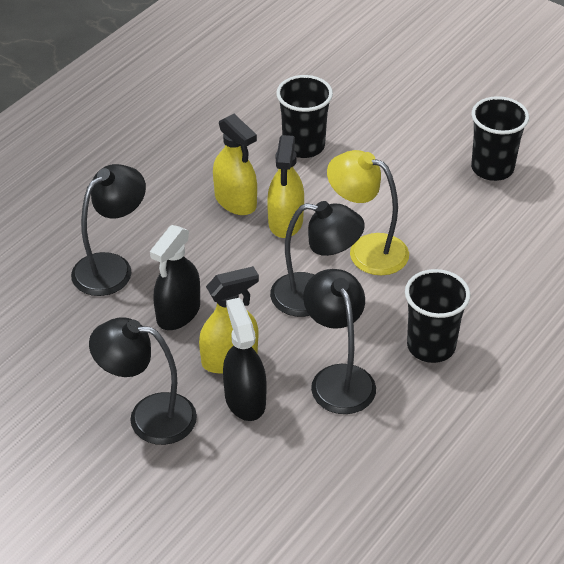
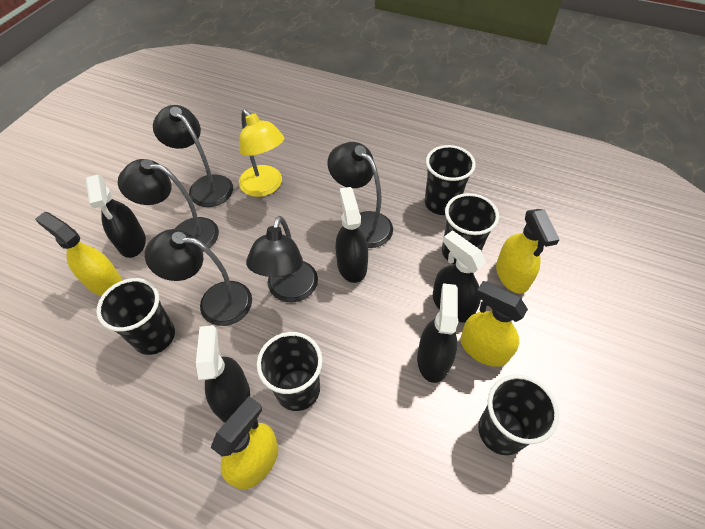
black cup: [276,75,333,158] [405,269,470,363] [471,96,529,181] = 3 -> [96,278,175,355] [257,332,323,411] [425,145,476,215] [442,193,499,264] [478,374,559,455] = 5
black lamp: [71,164,146,296] [89,317,197,445] [270,201,365,317] [303,269,376,414] = 4 -> [118,159,219,252] [145,229,252,326] [153,105,233,207] [246,216,318,302] [327,142,393,248] = 5
black spray bottle: [150,225,200,330] [223,298,267,421] = 2 -> [86,175,146,258] [196,325,250,423] [336,187,368,283] [417,283,458,383] [433,231,486,323] = 5
yellow spray bottle: [199,266,259,374] [213,114,257,215] [267,135,304,238] = 3 -> [35,212,123,296] [210,396,278,490] [461,281,528,367] [496,209,560,294] = 4

